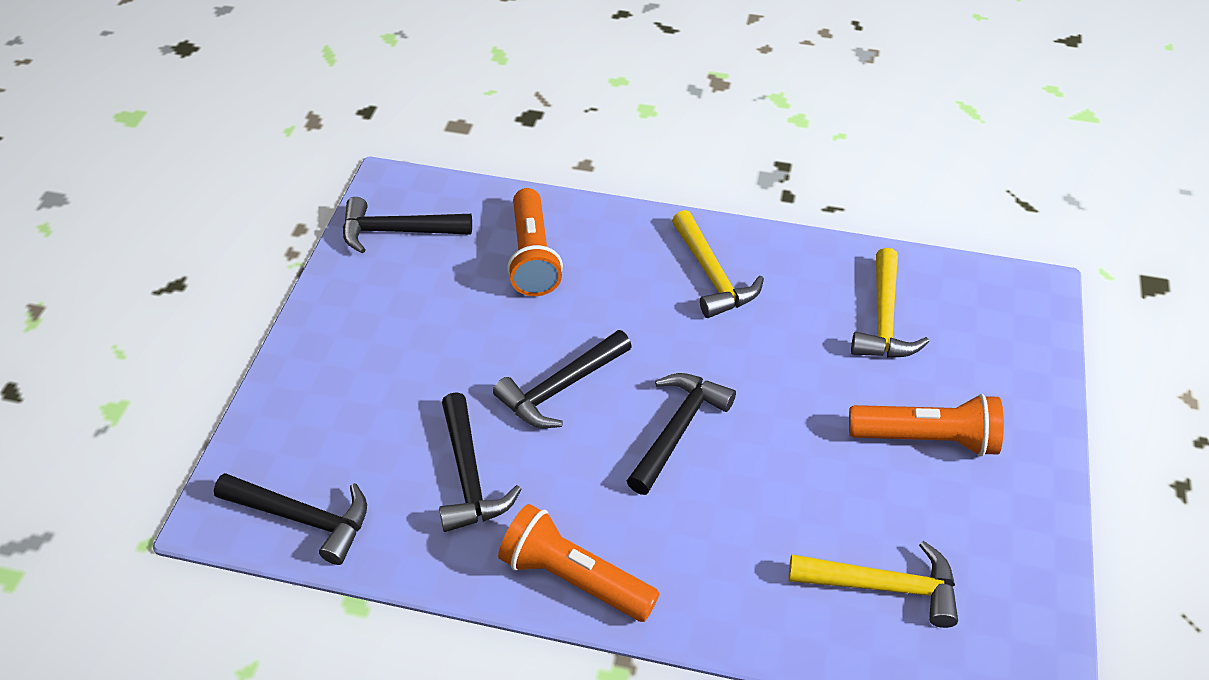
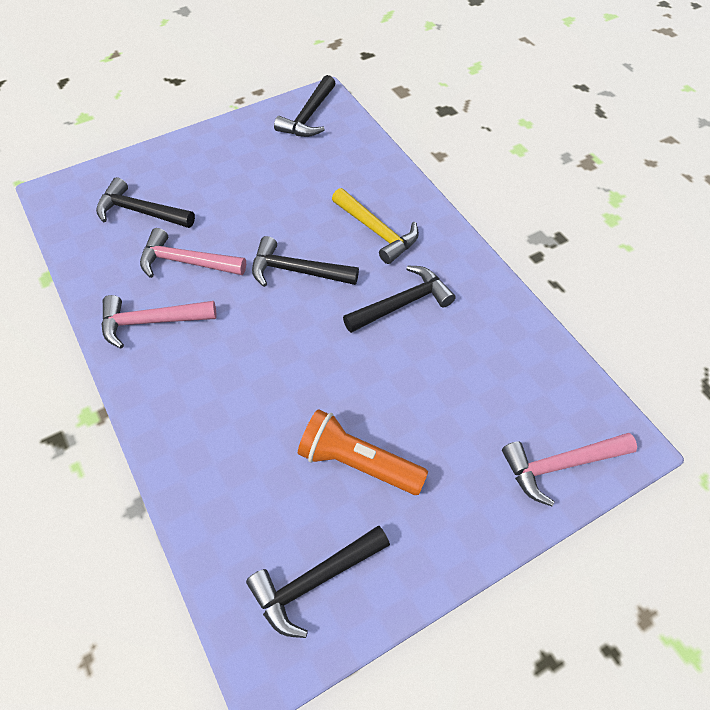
orange flashlight: [498,504,660,622] [507,188,563,296] [849,394,1004,457] = 3 -> [298,409,428,495] = 1
pink hammer: none = 0 -> [101,295,216,349] [140,228,246,278] [502,433,637,506] = 3
yellow hammer: [672,210,764,318] [788,541,958,628] [851,248,929,358] = 3 -> [332,188,419,264] = 1

